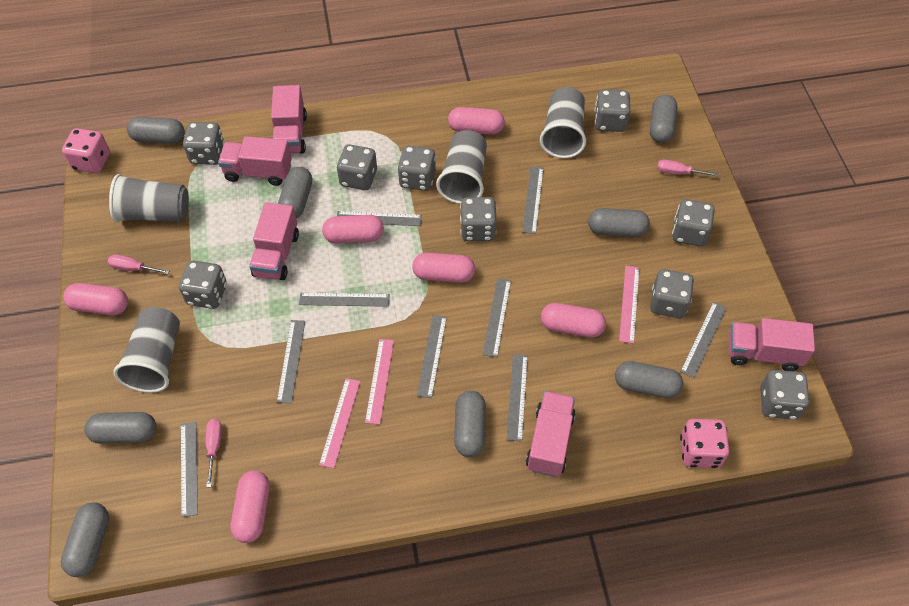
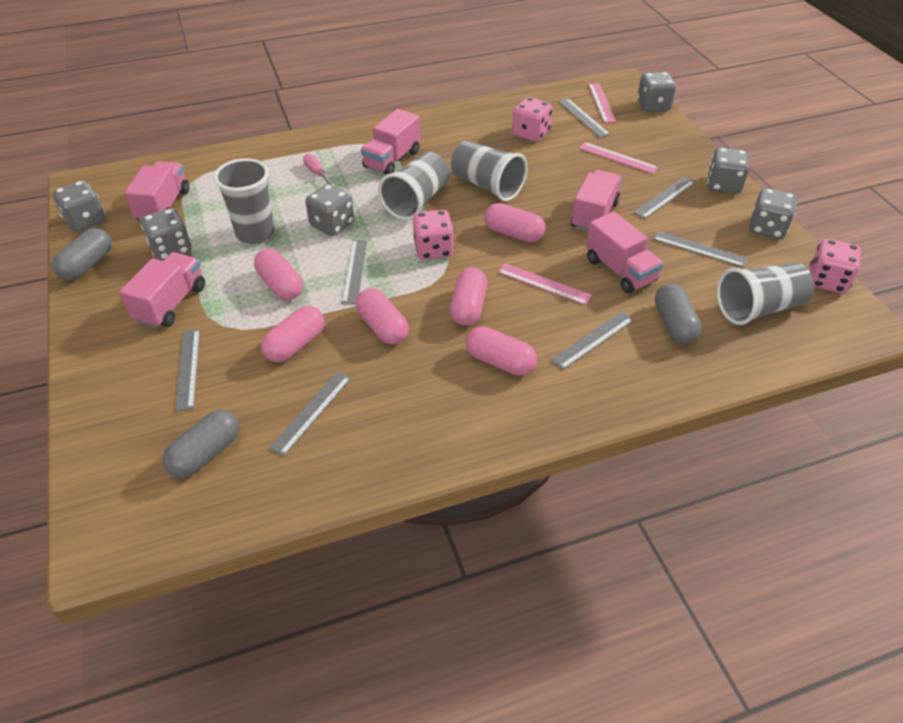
grey capsule: [61,502,109,577] [84,412,157,444] [127,117,185,144] [278,167,312,218] [454,391,486,457] [588,208,650,237] [615,361,683,398] [650,95,677,143] = 8 -> [52,228,112,280] [163,410,239,478] [655,284,702,344] = 3
grey dice: [179,261,227,309] [183,122,224,165] [337,144,377,190] [398,146,436,191] [460,197,496,241] [595,89,630,132] [650,269,694,318] [672,199,715,247] [760,370,810,420] = 9 -> [52,180,106,232] [141,208,192,261] [305,184,354,236] [637,72,676,112] [707,147,749,194] [749,188,797,239] = 6
grey ruler: [181,422,198,517] [277,320,305,403] [299,293,390,307] [337,211,422,226] [417,315,447,398] [483,278,511,357] [507,354,528,442] [522,167,544,234] [680,302,727,378] = 9 -> [175,329,200,411] [269,372,351,456] [342,240,367,304] [551,311,634,369] [558,98,610,138] [633,177,695,219] [653,231,748,267] = 7
pink dice: [62,128,110,173] [680,419,729,468] = 2 -> [413,210,454,260] [512,97,552,142] [810,239,861,293] = 3
pink screwdriver: [108,254,169,274] [206,419,222,488] [657,159,718,176] = 3 -> [303,154,335,186] = 1

